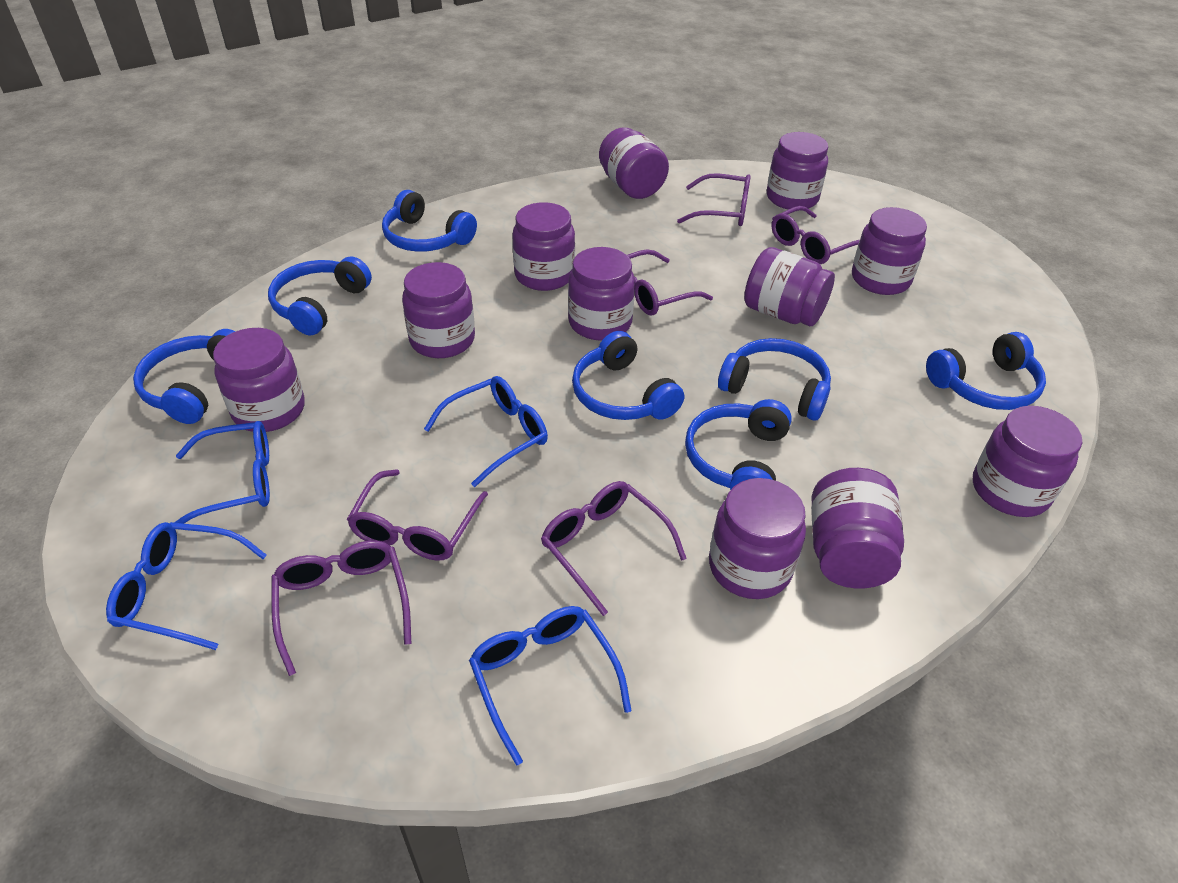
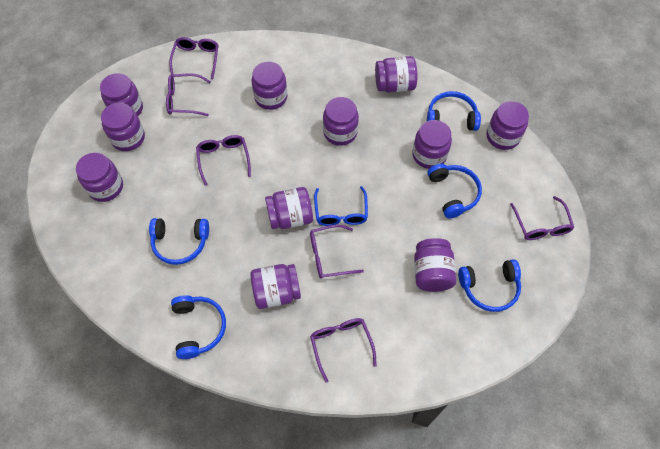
blue glasses: [106,522,267,650] [174,421,270,530] [424,376,548,487] [469,606,632,766] = 4 -> [314,186,368,226] = 1
blue headphones: [133,329,236,424] [268,256,372,336] [382,190,477,252] [572,331,684,420] [685,399,792,490] [718,338,831,421] [926,332,1046,410] = 7 -> [149,218,209,265] [171,295,226,359] [427,91,481,131] [427,163,482,218] [458,259,521,312] = 5

